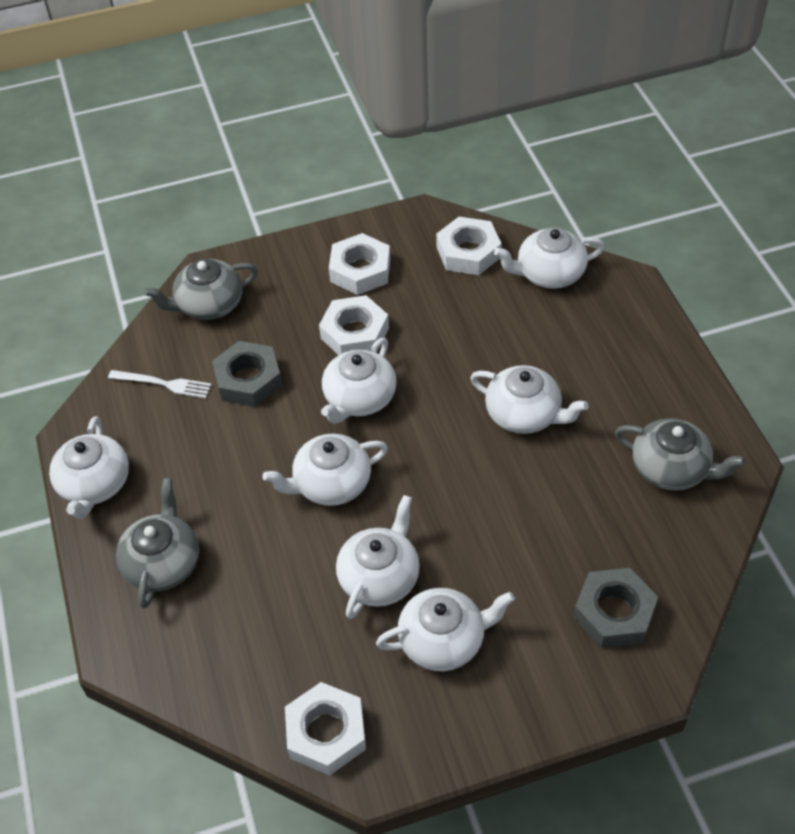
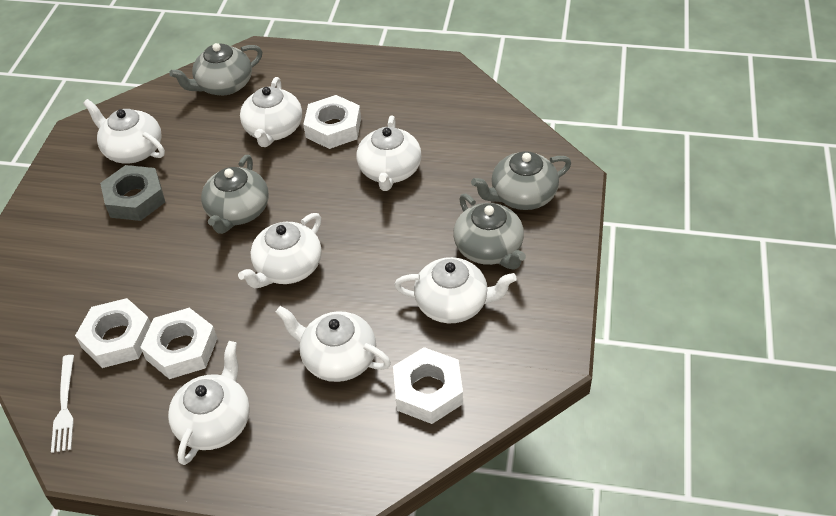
grey nut: [212,341,282,407] [573,568,658,648] = 2 -> [100,165,165,221] = 1
grey teapot: [116,478,199,608] [144,259,258,320] [615,418,746,491] = 3 -> [169,43,262,95] [201,155,269,234] [453,194,526,270] [471,151,571,210] = 4

